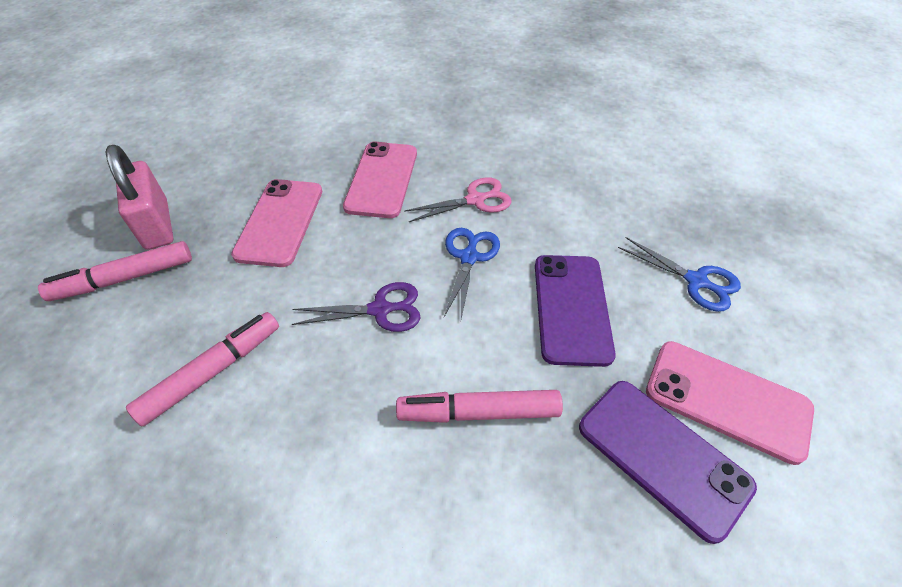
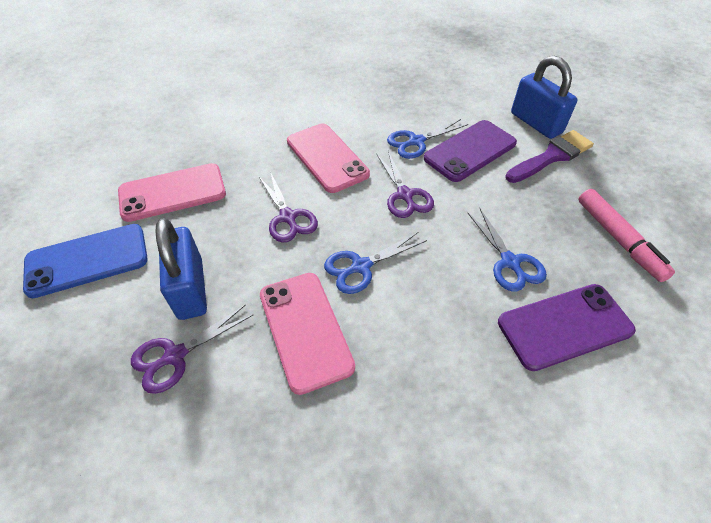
blue padlock: none = 0 -> [156,218,207,320] [511,56,577,139] = 2
blue phone: none = 0 -> [23,224,148,298] = 1
blue scissors: [444,228,500,319] [618,237,741,312] = 2 -> [324,232,427,294] [387,119,468,159] [467,208,547,292] = 3
pink marker: [38,241,192,301] [126,312,279,426] [396,390,563,423] = 3 -> [578,189,675,282] = 1
pink padlock: [106,145,174,250] = 1 -> none = 0
pink scissors: [404,177,512,222] = 1 -> none = 0
purple brush: none = 0 -> [505,130,594,183] = 1
purple scissors: [292,282,421,332] = 1 -> [131,304,253,394] [258,172,318,242] [376,151,434,218] = 3

